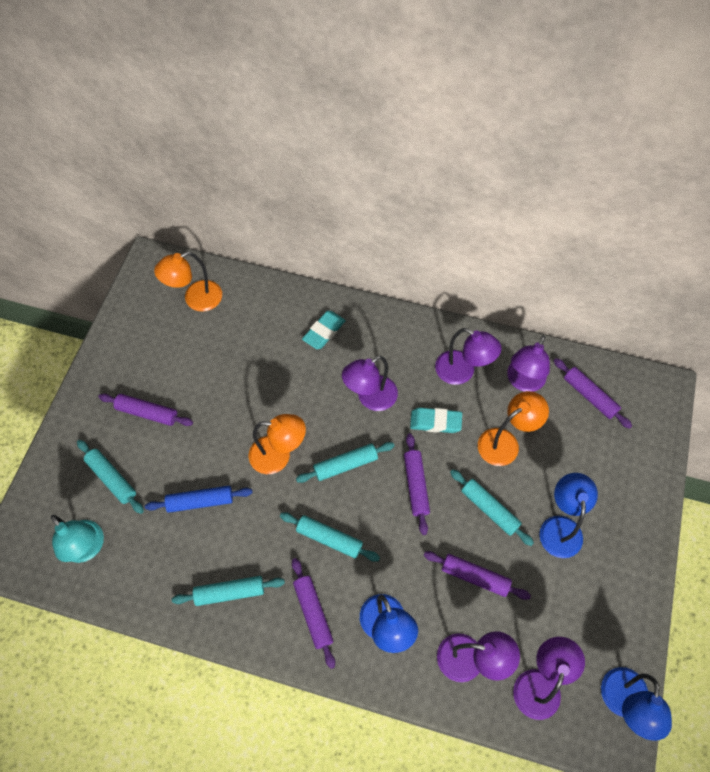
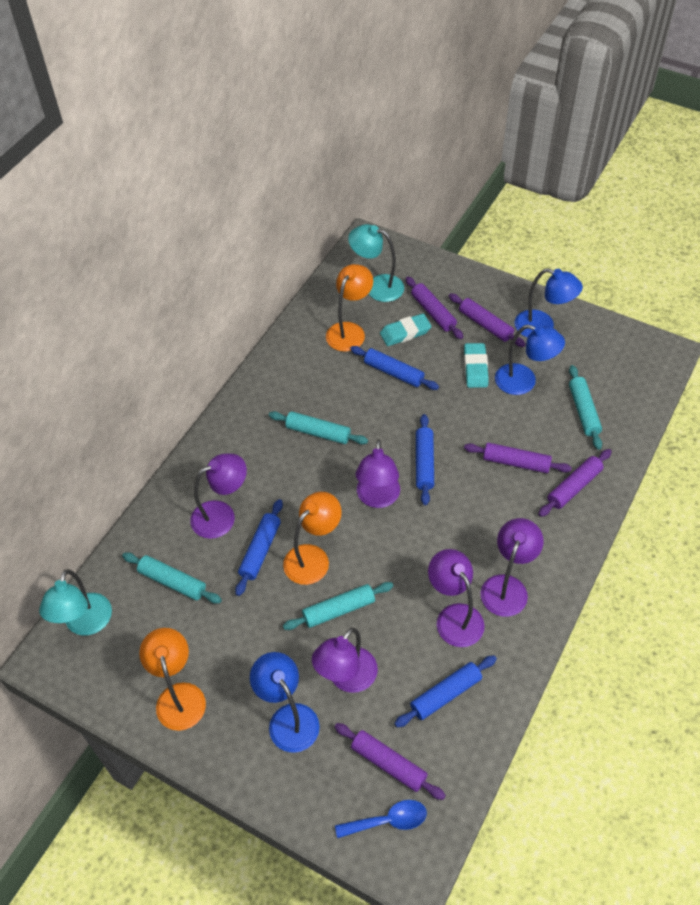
blue rolling pin: [145,486,253,513] = 1 -> [235,499,283,596] [350,346,439,390] [394,655,497,728] [416,414,434,505] = 4
blue spoon: none = 0 -> [335,800,427,838] = 1
turquoise lamp: [51,515,104,563] = 1 -> [39,569,112,635] [348,224,404,302] = 2
turquoise rolling pin: [77,440,144,514] [172,576,285,606] [280,512,380,562] [296,442,395,483] [450,469,534,546] = 5 -> [122,552,222,604] [269,411,368,444] [283,582,393,630] [569,365,602,450] = 4

